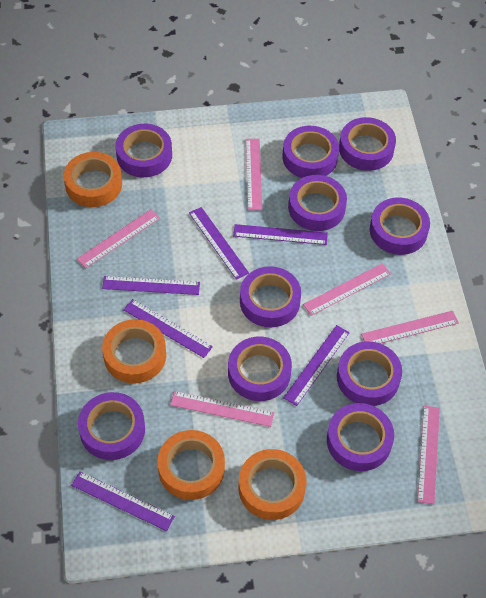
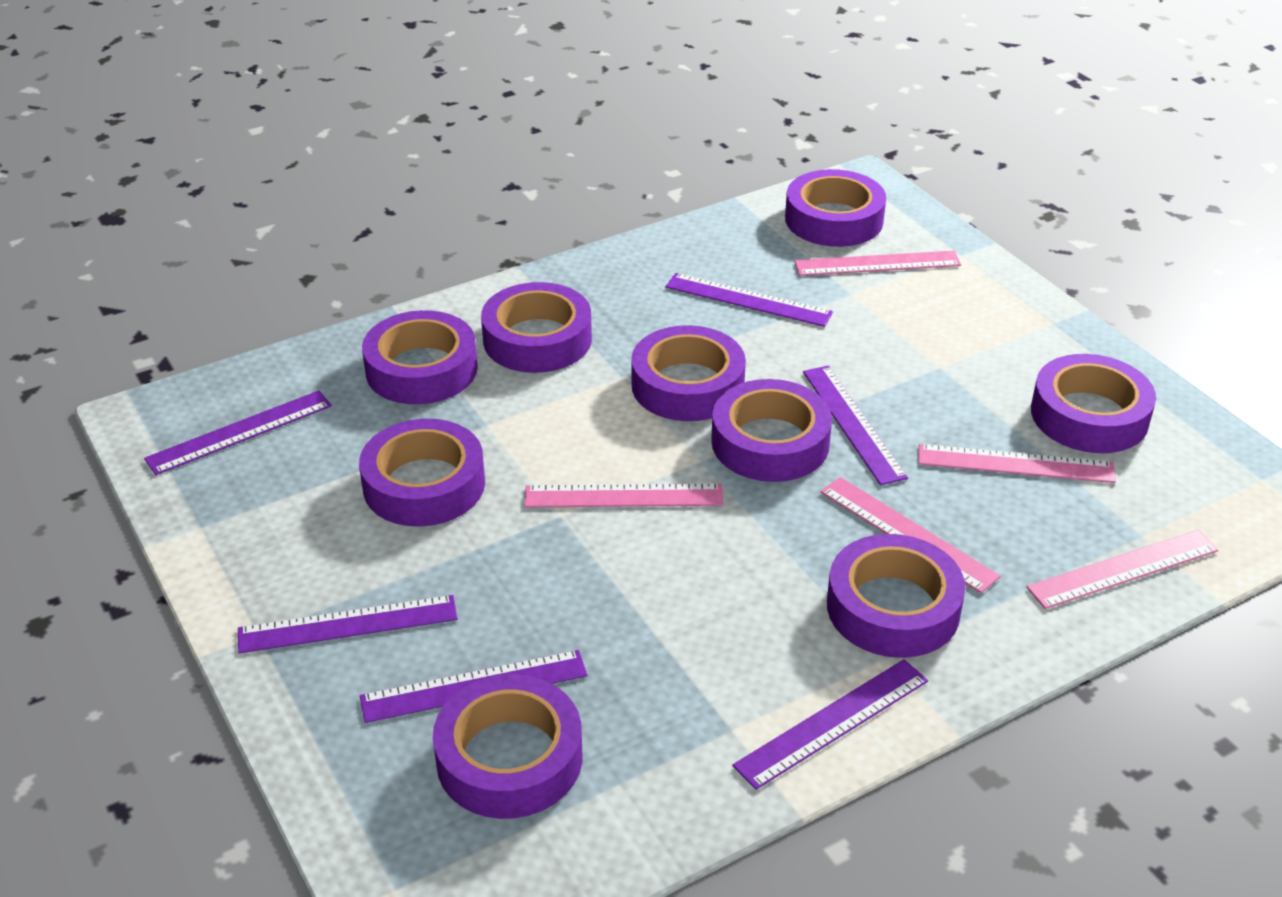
orange tape: [63,152,122,207] [102,319,166,383] [157,430,225,500] [239,449,307,520] = 4 -> none = 0
pink ruler: [77,209,160,268] [170,391,274,427] [246,139,262,210] [303,263,391,316] [361,311,459,344] [417,406,440,504] = 6 -> [525,484,724,507] [795,251,961,276] [820,477,1001,593] [918,444,1116,483] [1026,530,1218,609] = 5
purple tape: [78,392,145,460] [115,124,172,177] [228,337,292,401] [240,266,301,328] [283,126,339,178] [288,175,347,231] [327,403,394,471] [337,341,402,406] [339,117,396,171] [370,198,430,255] = 10 -> [359,419,485,527] [362,310,478,404] [433,674,582,819] [481,282,592,373] [631,325,746,421] [711,379,832,482] [785,169,886,247] [827,534,966,658] [1031,354,1156,453] = 9

